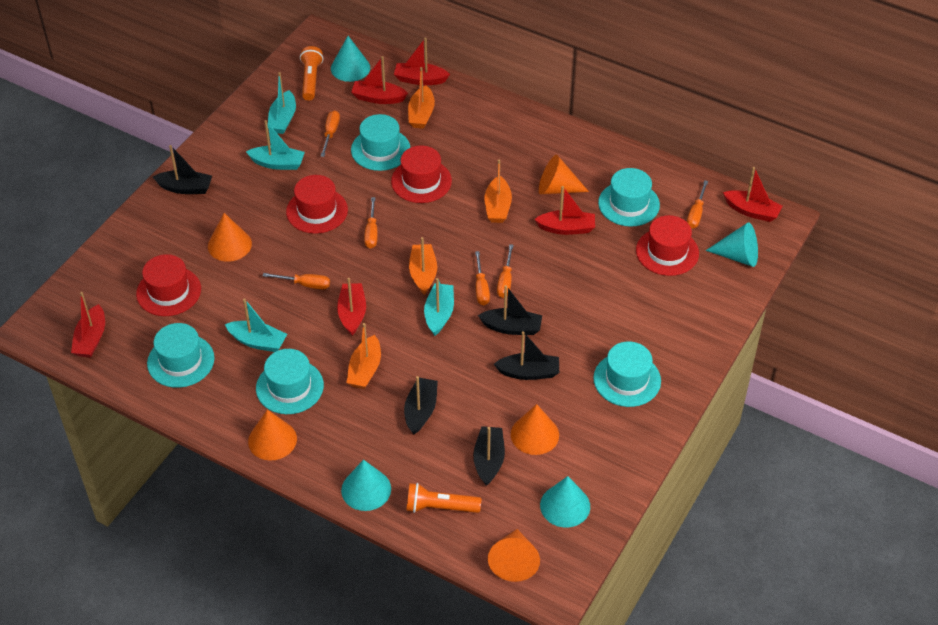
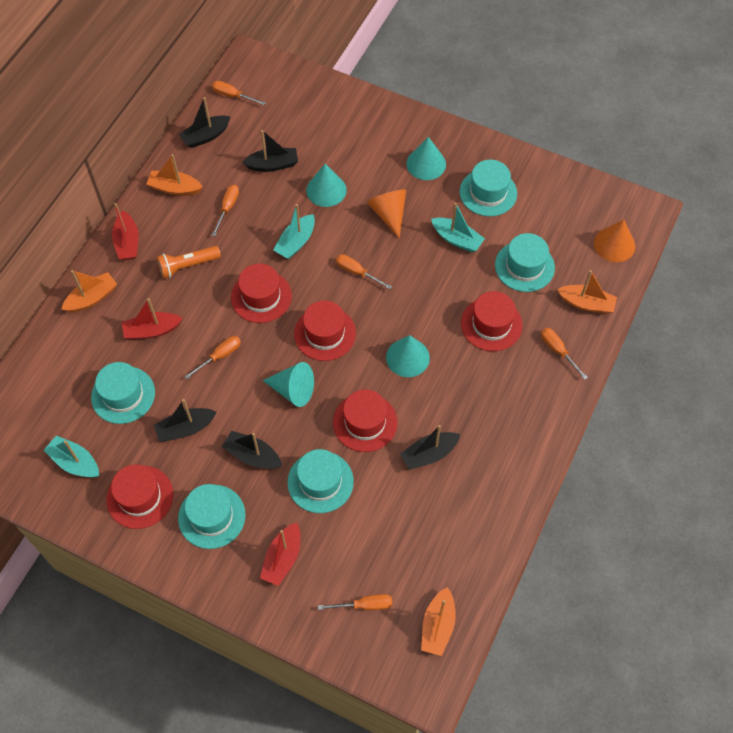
orange cone: [208,213,252,262] [248,410,297,461] [488,529,540,582] [511,404,559,455] [539,155,589,194] = 5 -> [367,190,406,238] [594,220,635,262] = 2
orange flashlight: [300,46,323,101] [406,483,481,513] = 2 -> [157,246,221,279] = 1
red boat: [71,292,105,358] [337,278,366,335] [351,56,408,104] [394,38,450,85] [534,186,595,235] [723,167,782,222] = 6 -> [112,203,139,260] [122,298,183,340] [260,522,300,586] = 3
red hat: [136,254,201,316] [286,175,348,234] [391,145,452,203] [636,215,699,276] = 4 -> [106,464,173,529] [231,264,292,323] [294,301,356,361] [333,390,397,452] [461,291,523,351] = 5
turquoise boat: [225,298,287,352] [246,120,305,170] [268,72,296,134] [424,278,454,336] = 4 -> [43,436,99,477] [273,204,315,259] [431,203,485,252] = 3

